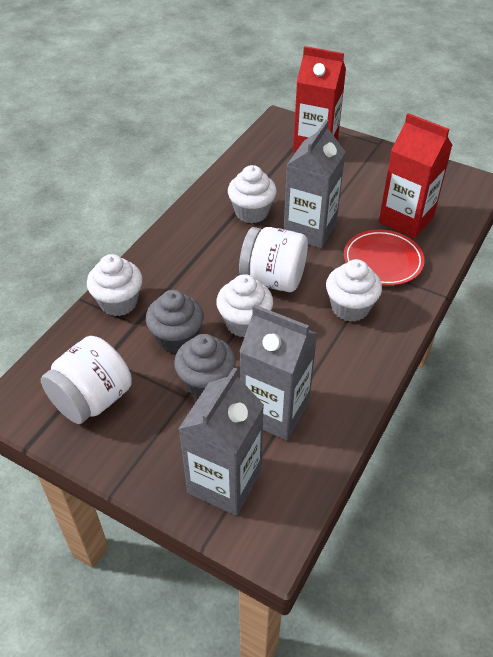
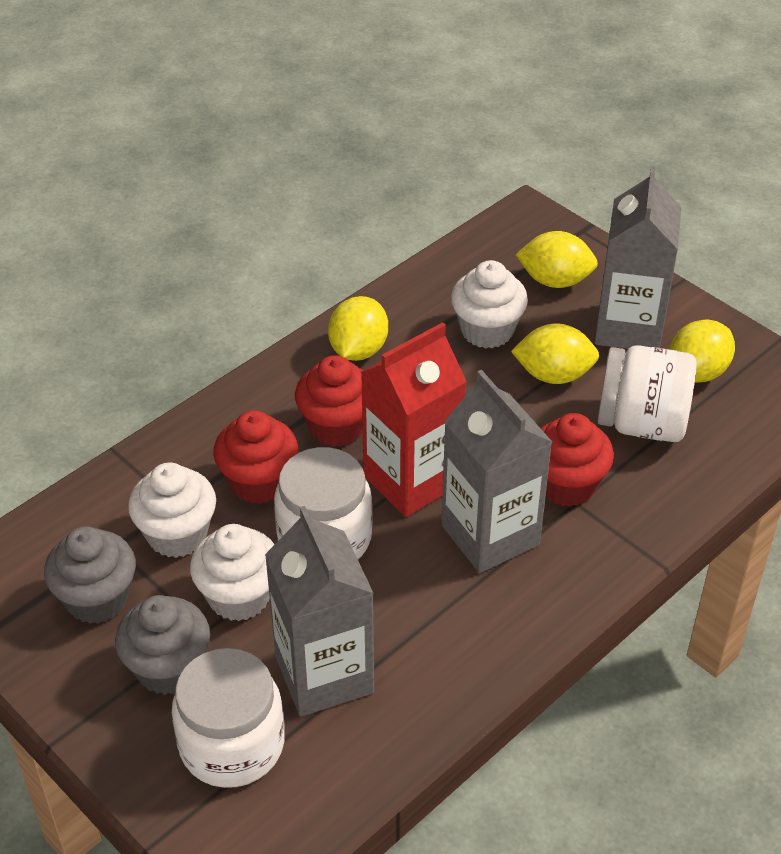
red carton: [293,46,346,152] [379,113,453,238] = 2 -> [361,322,467,517] = 1
red cupcake: none = 0 -> [213,410,298,504] [295,355,363,447] [541,413,614,507] = 3
red plate: [344,230,425,286] = 1 -> none = 0
white cupcake: [87,254,143,316] [216,274,273,337] [228,165,277,223] [326,259,382,322] = 4 -> [128,463,216,558] [190,524,275,621] [451,260,528,349] = 3
white jar: [41,336,132,424] [239,227,308,292] = 2 -> [172,648,285,788] [274,447,373,559] [597,345,697,442] = 3
yellow lemon: none = 0 -> [328,296,388,361] [511,323,599,384] [515,231,598,288] [670,320,735,383] = 4

